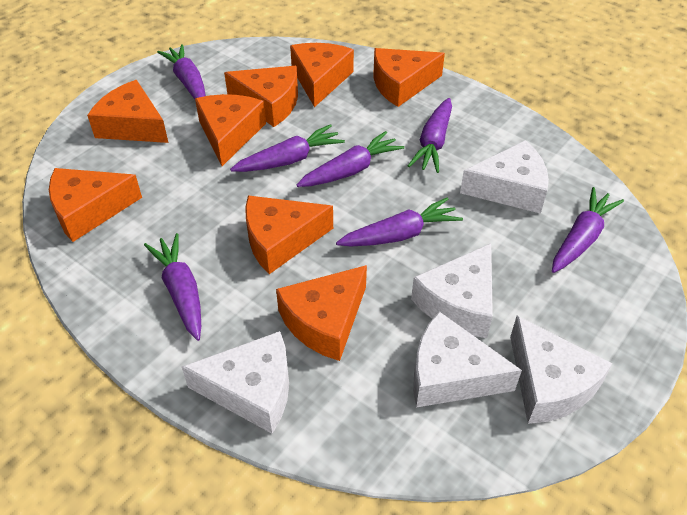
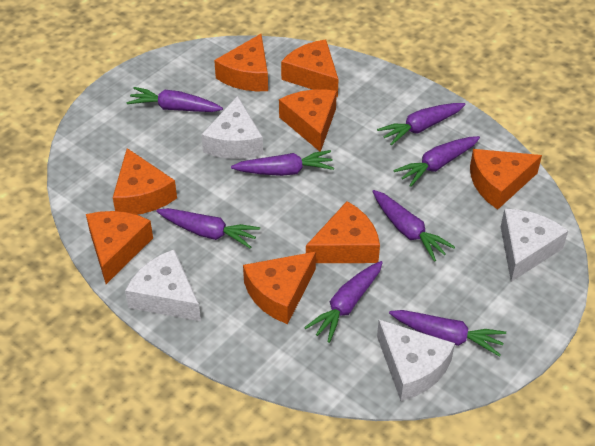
purple carrot: [144,233,201,341] [157,44,206,99] [230,124,345,172] [296,131,404,187] [336,197,463,247] [408,98,452,173] [552,187,624,273] = 7 -> [127,87,223,112] [156,208,260,249] [231,150,334,176] [304,261,383,343] [372,190,455,262] [377,103,466,146] [389,310,506,357] [394,136,480,187] = 8
white cheese: [182,331,289,434] [411,243,493,338] [413,311,522,408] [460,140,549,214] [510,316,613,424] = 5 -> [125,249,201,321] [201,96,263,159] [377,320,455,401] [501,209,568,282] = 4

